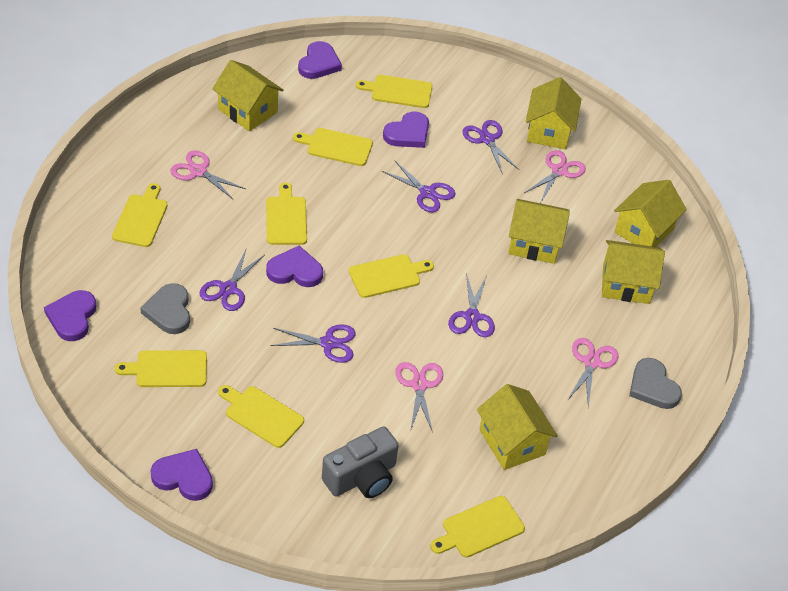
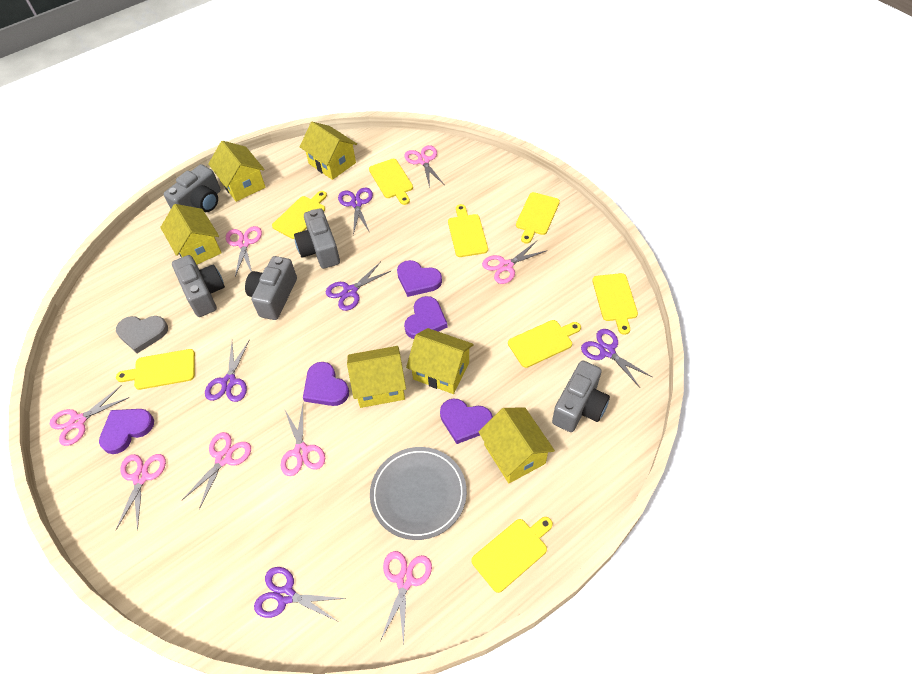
grey camera: [322,427,398,498] = 1 -> [164,164,221,212] [172,255,225,317] [245,256,297,320] [294,208,340,269] [552,360,610,432] = 5
grey heart: [140,283,190,334] [629,358,682,409] = 2 -> [116,316,168,353] = 1
grey plate: none = 0 -> [370,447,467,540] = 1
pink scissors: [170,150,246,200] [395,362,443,432] [524,150,586,202] [567,338,618,408] = 4 -> [50,385,130,446] [115,454,166,531] [182,432,251,509] [226,226,262,277] [281,405,325,476] [380,551,432,646] [404,145,444,188] [482,241,548,284] = 8

